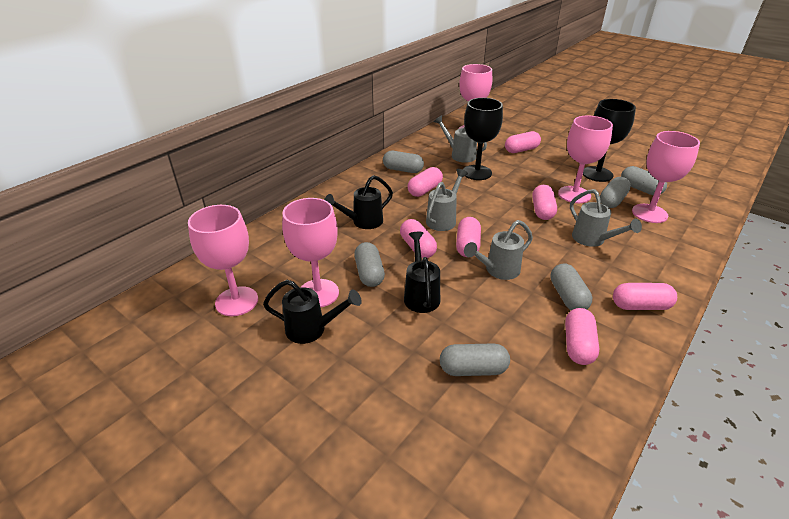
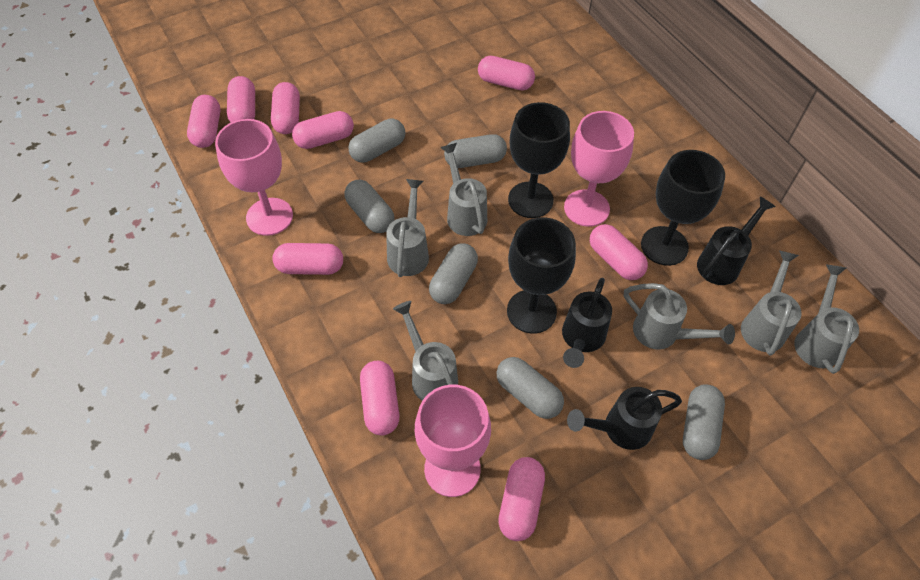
black goblet: [463,98,503,180] [583,99,636,182] = 2 -> [507,217,576,334] [508,102,570,218] [641,150,725,266] = 3
grey watering can: [426,169,468,231] [434,115,487,163] [464,220,533,280] [570,189,642,247] = 4 -> [386,179,429,277] [393,301,458,401] [440,143,487,236] [624,283,735,350] [741,250,802,356] [794,264,859,374] = 6
pink capsule: [400,219,437,258] [407,167,443,197] [456,217,481,257] [505,131,541,153] [532,185,557,220] [565,308,599,365] [613,283,677,310] = 7 -> [187,95,220,148] [227,76,255,122] [271,82,300,134] [272,243,343,275] [292,111,354,149] [360,361,399,436] [478,56,535,90] [498,457,545,541] [590,224,648,280] = 9
pink goblet: [188,205,258,316] [282,198,339,308] [458,64,492,129] [558,116,613,203] [632,131,700,223] = 5 -> [215,119,293,236] [415,385,491,497] [564,111,634,227] = 3

